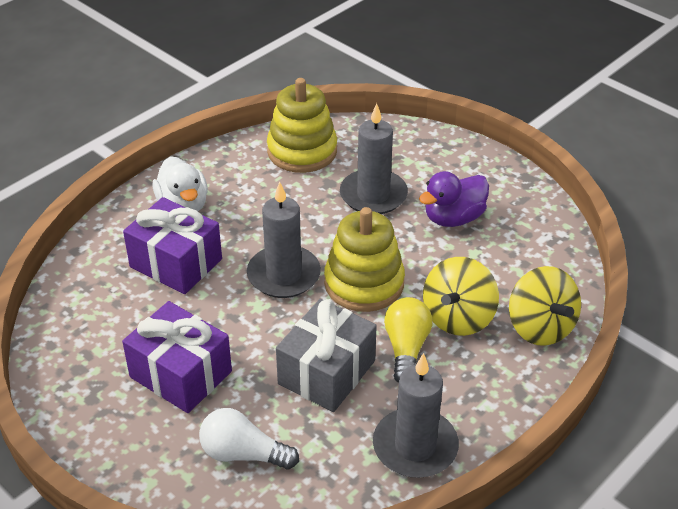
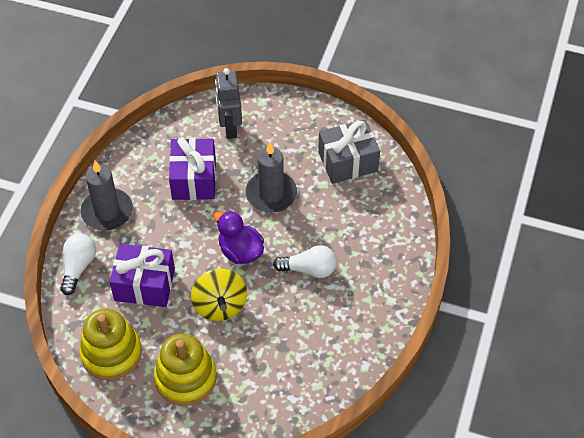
grey candle: [247,182,321,298] [340,103,408,214] [373,353,459,478] = 3 -> [81,161,133,231] [246,143,297,212] = 2
grey robot: none = 0 -> [215,68,242,139] = 1
white duck: [153,156,208,211] = 1 -> none = 0
white light bulb: [199,408,299,469] = 1 -> [60,234,96,295] [273,245,337,278] = 2
yellow light bulb: [384,297,432,383] = 1 -> none = 0
yellow spinning top: [423,257,499,336] [509,266,581,346] = 2 -> [191,268,247,321] = 1

